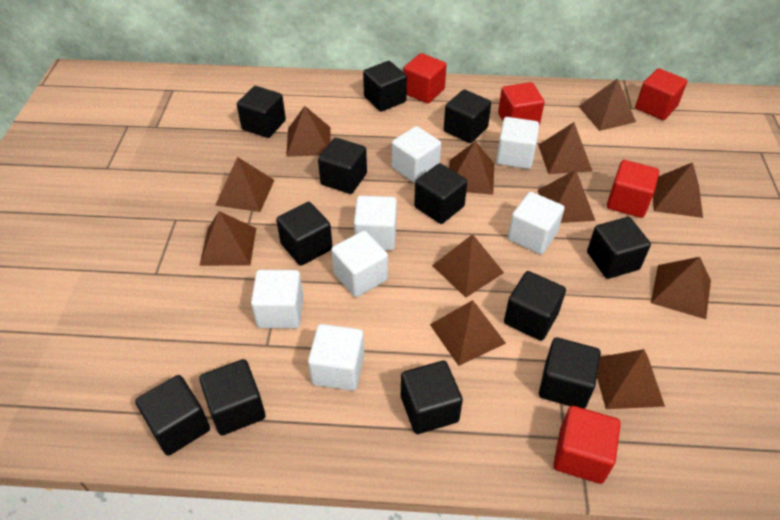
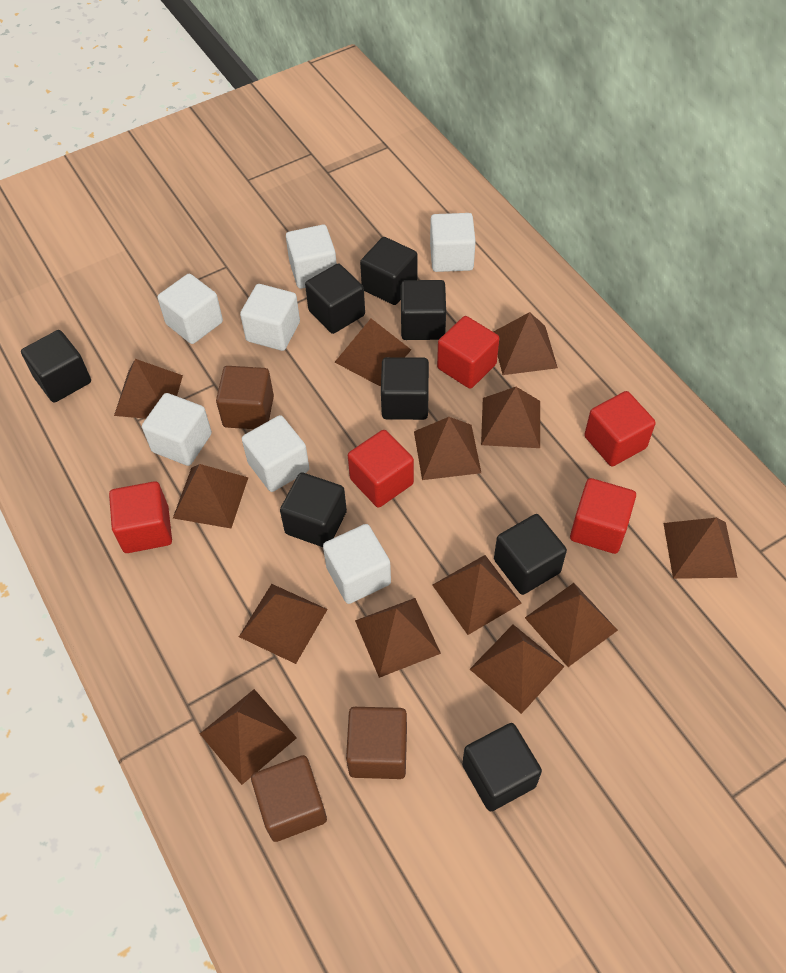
black cube: [135,375,210,456] [199,359,266,435] [237,86,286,138] [276,202,333,266] [318,138,367,194] [363,61,407,112] [401,361,463,434] [414,163,467,224] [444,90,491,143] [504,271,566,341] [539,337,601,409] [587,217,651,279] = 12 -> [21,330,91,403] [280,472,347,547] [305,263,365,334] [360,237,417,305] [381,357,429,420] [401,280,446,340] [462,723,542,811] [494,514,567,595] = 8
brown cube: none = 0 -> [216,366,274,429] [251,755,327,842] [346,707,407,779] = 3
brown pyramid: [199,211,256,266] [215,157,275,212] [286,106,331,157] [430,300,506,366] [432,234,504,298] [449,141,494,195] [538,122,593,174] [538,170,596,223] [578,78,636,131] [597,349,665,409] [651,257,711,319] [653,162,703,218] = 12 -> [114,359,183,419] [173,464,249,528] [200,689,297,785] [239,584,328,664] [335,319,411,386] [355,598,441,678] [414,417,481,480] [433,555,522,635] [470,625,565,714] [481,387,540,448] [494,312,558,375] [525,583,618,667] [663,518,738,579] = 13

